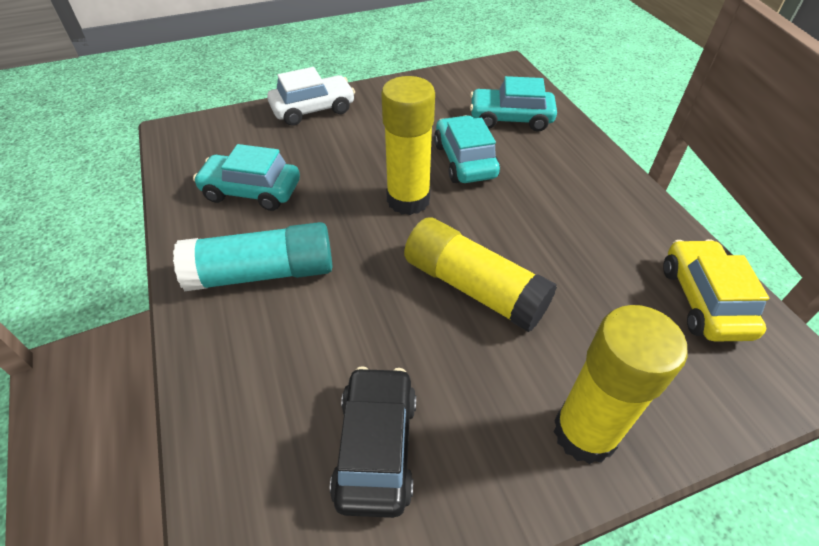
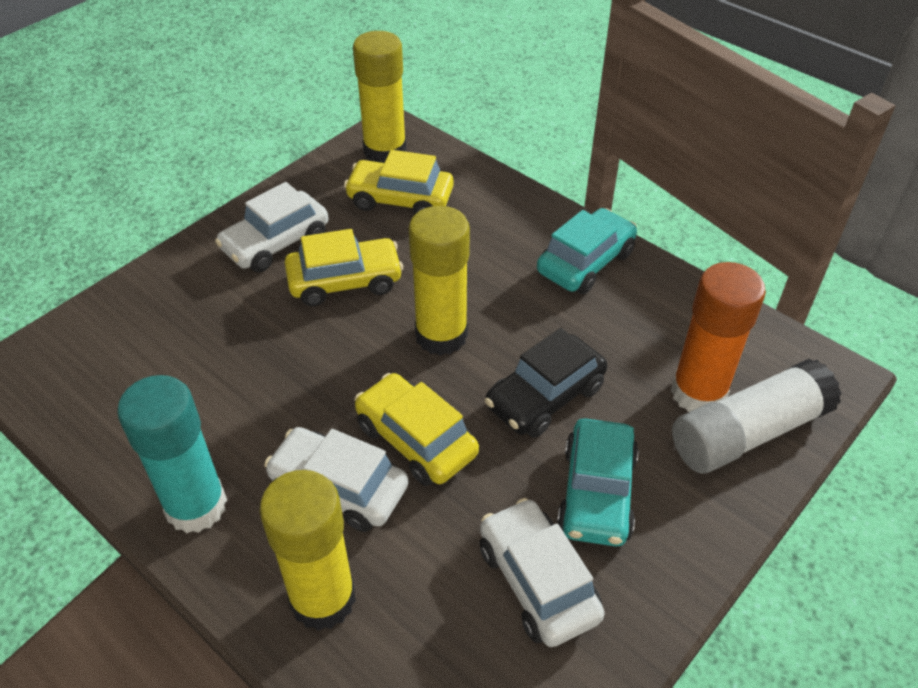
orange glue stick: none = 0 -> [671,262,766,412] = 1
turquoise car: [193,144,300,211] [434,115,500,183] [470,76,557,132] = 3 -> [537,208,637,294] [557,418,639,547] = 2
white car: [267,67,355,126] = 1 -> [215,182,328,272] [264,427,408,532] [480,498,605,647] = 3
white glue stick: none = 0 -> [672,359,842,473] = 1
yellow car: [663,239,769,341] = 1 -> [285,229,403,306] [344,150,454,214] [354,373,479,486] = 3

